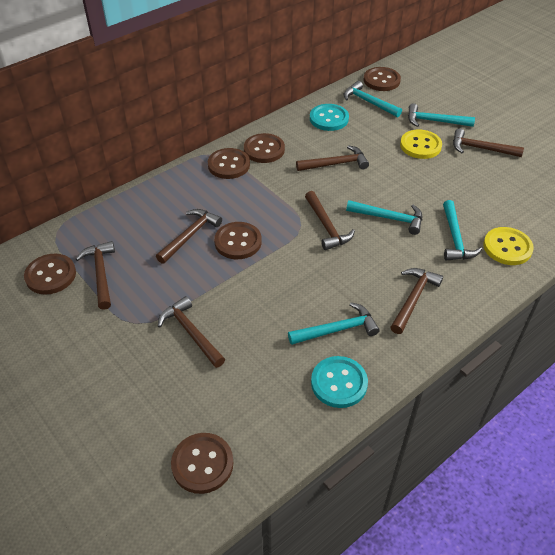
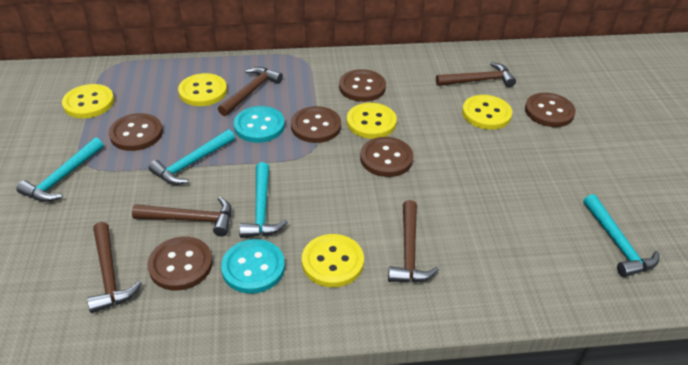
brown hammer: [76,241,115,310] [156,209,222,264] [158,296,225,368] [296,145,369,171] [305,191,355,250] [391,268,443,334] [453,128,524,157] = 7 -> [87,222,142,313] [132,197,232,236] [218,67,283,116] [388,200,439,282] [436,62,516,87] = 5
turquoise hammer: [288,302,380,345] [344,81,402,117] [346,200,422,235] [408,103,475,127] [443,200,482,260] = 5 -> [17,137,104,202] [149,129,235,185] [239,162,288,238] [583,194,659,277] = 4
yellow button: [400,129,442,159] [483,227,534,265] = 2 -> [62,84,114,118] [178,73,227,106] [302,234,364,287] [347,103,397,139] [462,95,512,130] = 5

